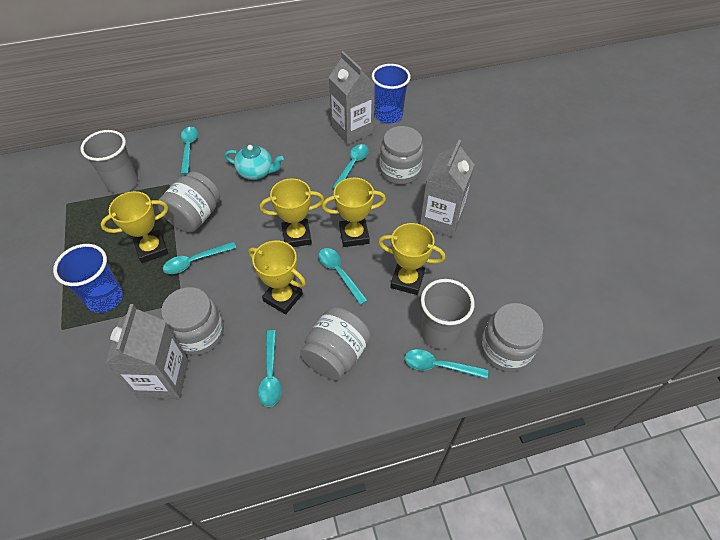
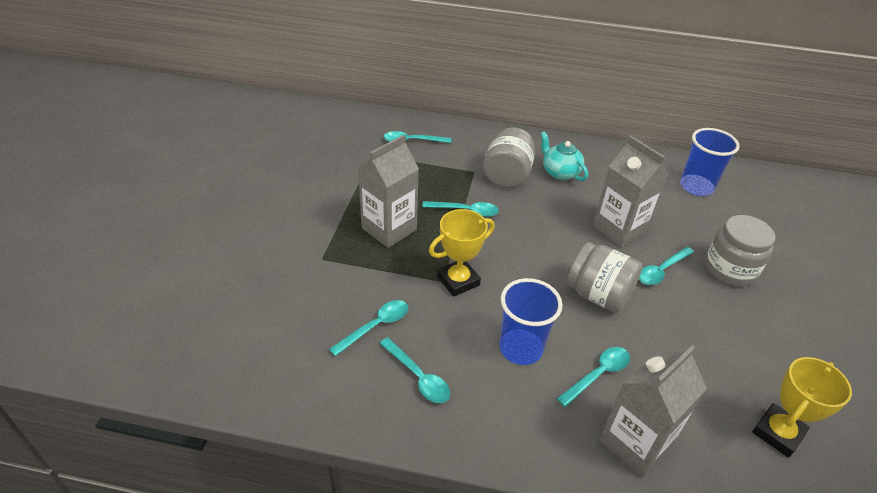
grey cup: [81,130,138,194] [421,279,475,349] = 2 -> none = 0
grey jar: [158,172,220,233] [161,287,224,355] [300,307,371,380] [379,126,424,184] [481,303,543,372] = 5 -> [483,127,535,188] [567,242,643,313] [705,215,775,286] = 3
yellow trophy: [101,191,168,263] [249,241,306,314] [260,178,324,247] [322,178,386,247] [378,223,445,295] = 5 -> [429,209,495,297] [752,357,852,458] = 2

